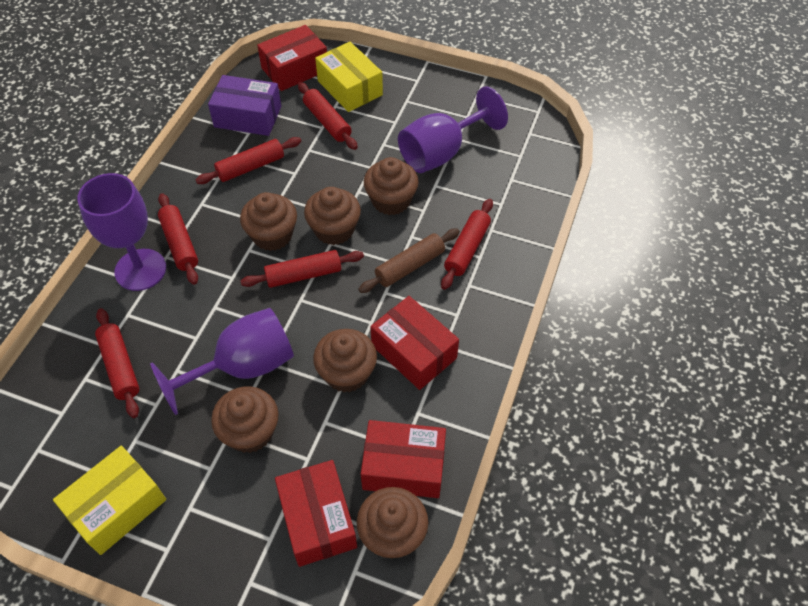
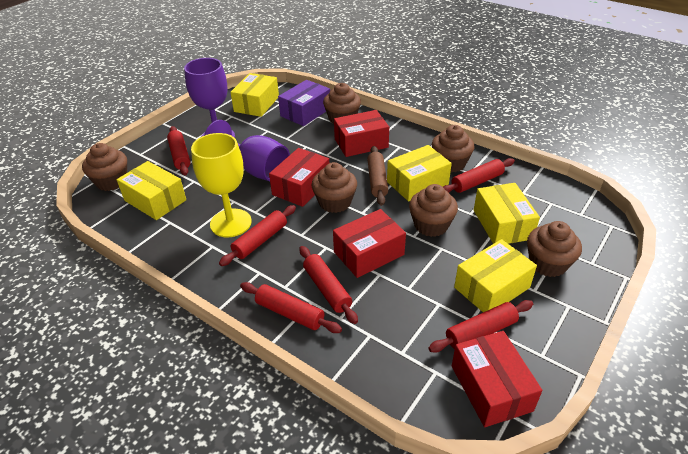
purple goblet: [77,173,166,291] [150,308,294,415] [398,86,508,173] = 3 -> [184,58,235,138] [204,120,290,181] = 2
yellow box: [53,446,166,555] [315,42,383,112] = 2 -> [117,161,186,220] [230,73,279,117] [387,145,452,202] [454,239,537,312] [474,183,540,244] = 5
yellow goblet: none = 0 -> [191,133,252,237] = 1

